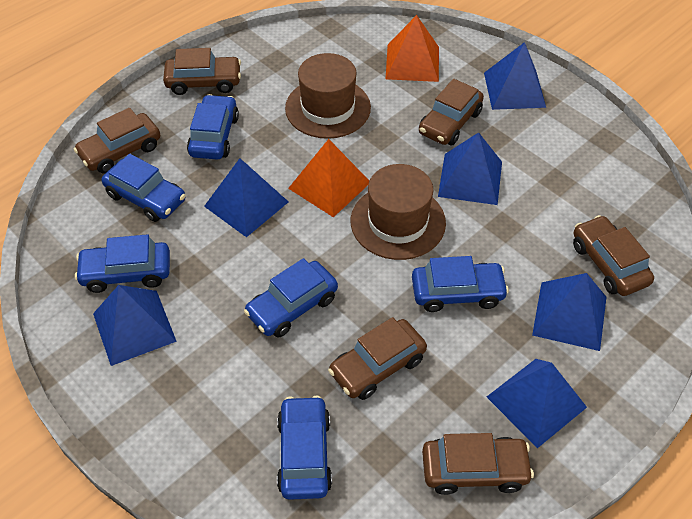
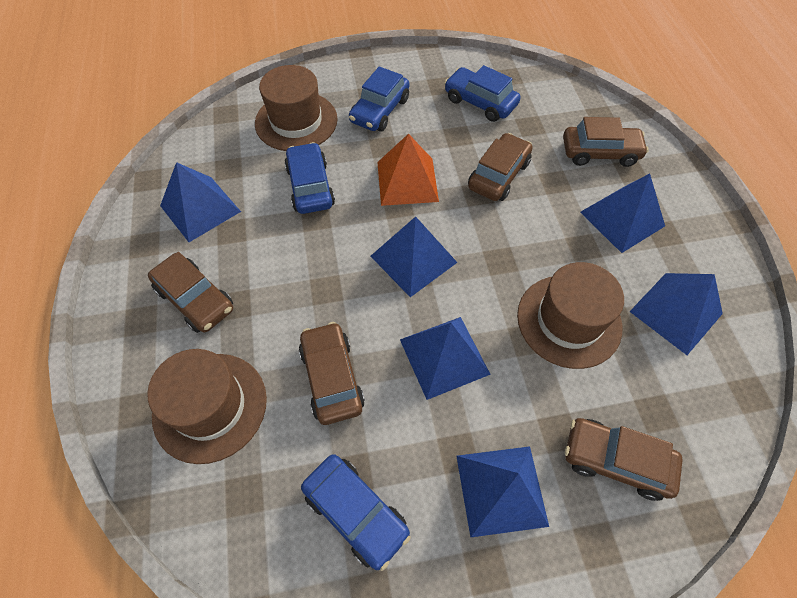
blue car: [75,234,170,293] [102,154,186,222] [187,94,239,160] [244,258,338,338] [277,395,332,500] [412,256,509,312] = 6 -> [285,142,335,214] [301,454,411,571] [349,66,409,132] [445,65,521,122] = 4
brown car: [74,108,160,173] [163,48,241,95] [328,317,427,400] [419,79,484,145] [422,433,534,495] [573,215,654,296] = 6 -> [148,252,233,333] [299,322,365,425] [468,133,533,201] [563,117,649,167] [565,418,683,501] = 5
brown hat: [285,53,371,139] [351,164,446,260] = 2 -> [147,349,267,464] [255,65,338,151] [517,262,624,369] = 3
orange pyramid: [288,139,369,217] [386,15,439,82] = 2 -> [377,134,439,206] = 1

